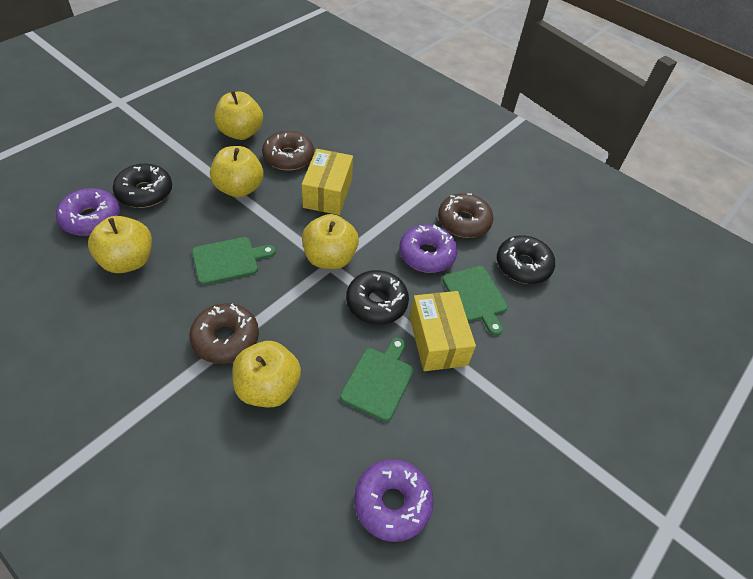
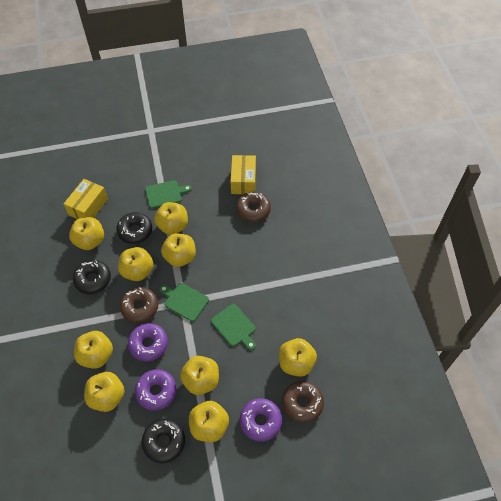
yellow apple: [88,216,152,273] [210,146,264,197] [214,91,263,140] [232,341,301,407] [302,214,359,269] = 5 -> [69,217,104,250] [74,331,113,369] [84,372,125,412] [118,247,154,281] [154,202,188,235] [161,233,196,267] [180,356,219,395] [189,401,229,442] [279,338,317,377] = 9

